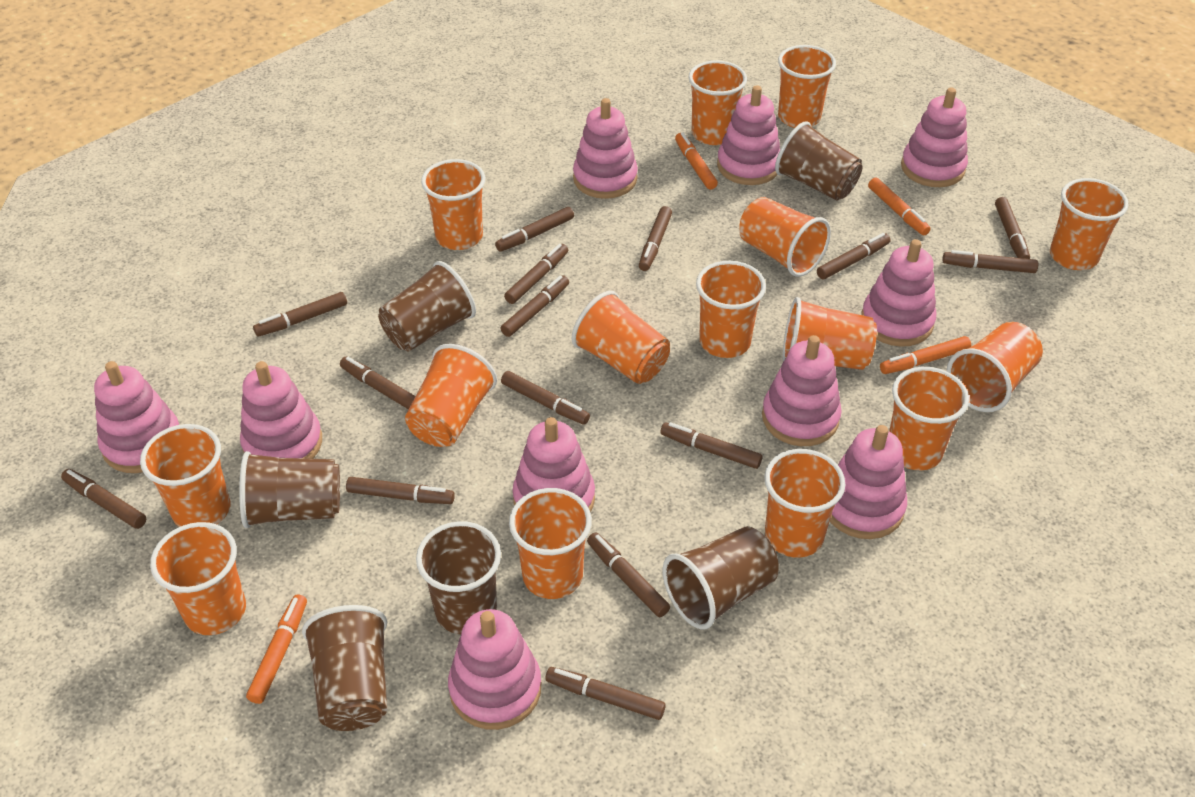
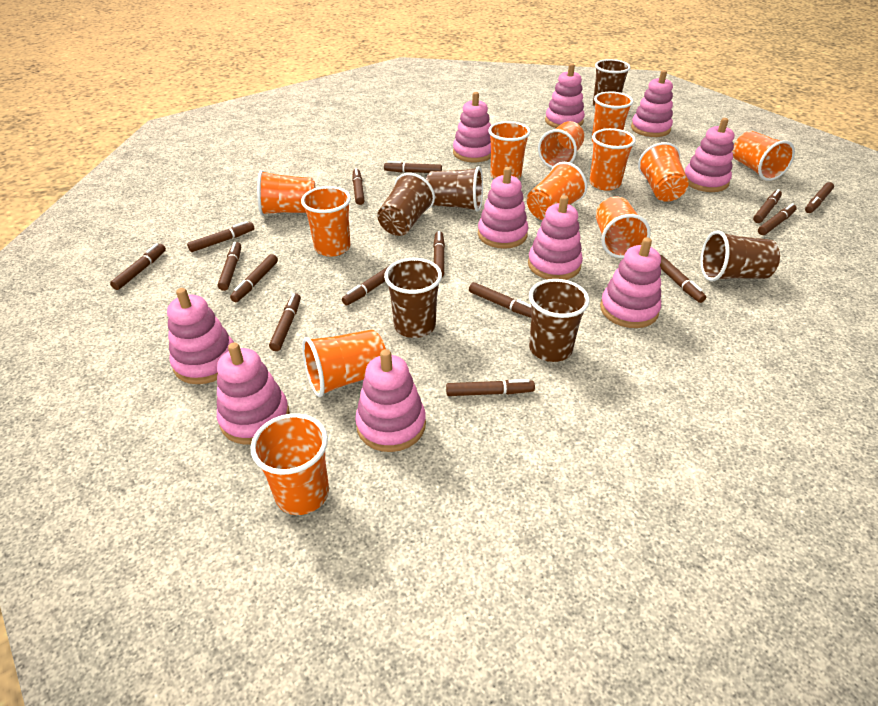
orange cup: [140,424,230,527] [150,522,246,635] [405,344,497,447] [421,159,485,250] [509,488,592,599] [572,291,670,384] [689,60,747,145] [696,261,766,358] [739,197,831,277] [764,449,845,558] [778,45,836,128] [783,297,877,370] [889,367,969,470] [947,322,1043,412] [1050,178,1129,270] = 15 -> [250,413,329,515] [257,170,315,216] [301,186,351,257] [302,330,386,397] [488,121,530,179] [527,162,587,220] [538,121,584,168] [589,128,636,191] [591,91,633,142] [596,197,651,258] [638,142,689,202] [732,131,795,181] = 12
orange marker: [246,594,307,704] [675,132,718,190] [868,178,931,235] [880,336,971,374] = 4 -> none = 0

